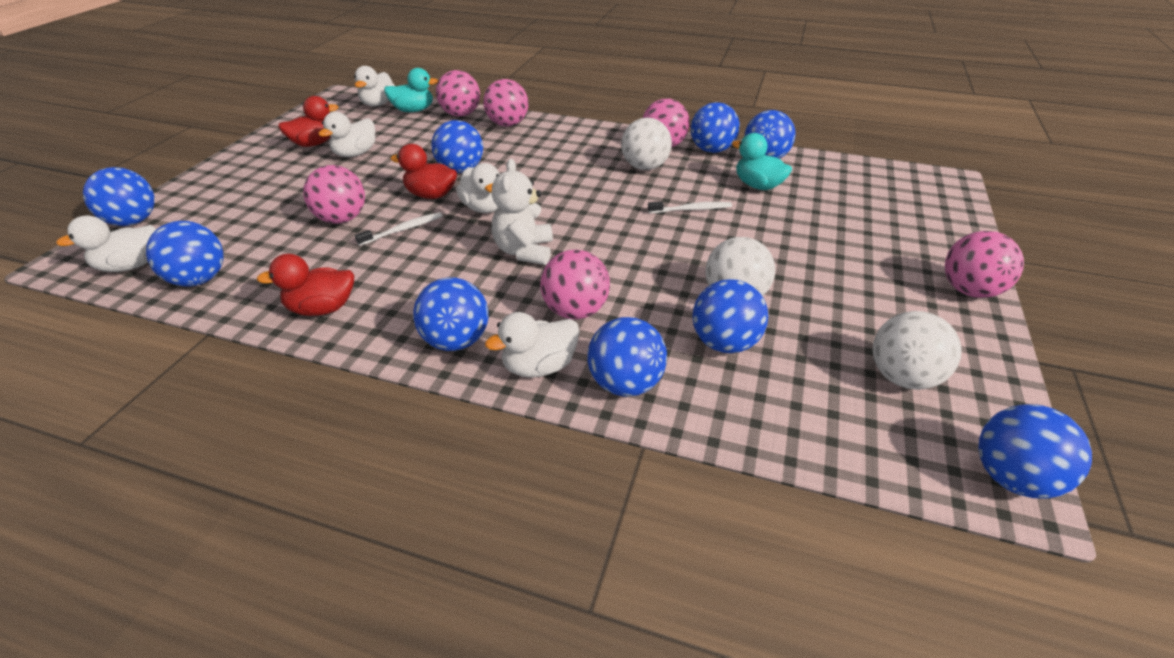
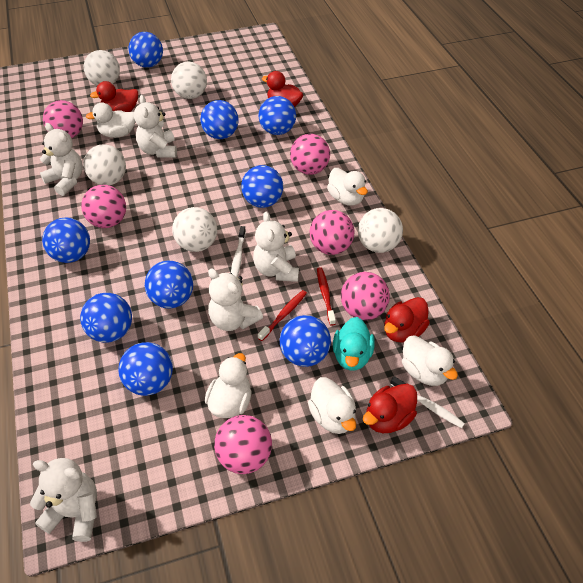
red duck: [257,254,354,316] [278,96,338,147] [391,144,457,199] = 3 -> [90,81,138,112] [262,71,303,107] [363,384,417,433] [384,297,430,343] = 4
red toothbrush: none = 0 -> [258,290,307,341] [317,267,336,326] = 2
turquoise duck: [384,68,438,112] [732,133,792,190] = 2 -> [333,317,375,371] = 1
white ball: [621,118,672,170] [706,237,775,297] [873,311,962,390] = 3 -> [84,50,120,86] [84,144,126,185] [171,62,207,99] [172,207,217,252] [358,208,403,253] = 5
white teddy bear: [492,159,553,265] = 1 -> [30,458,97,542] [40,123,83,196] [134,95,177,158] [208,268,263,331] [253,211,299,282] = 5

